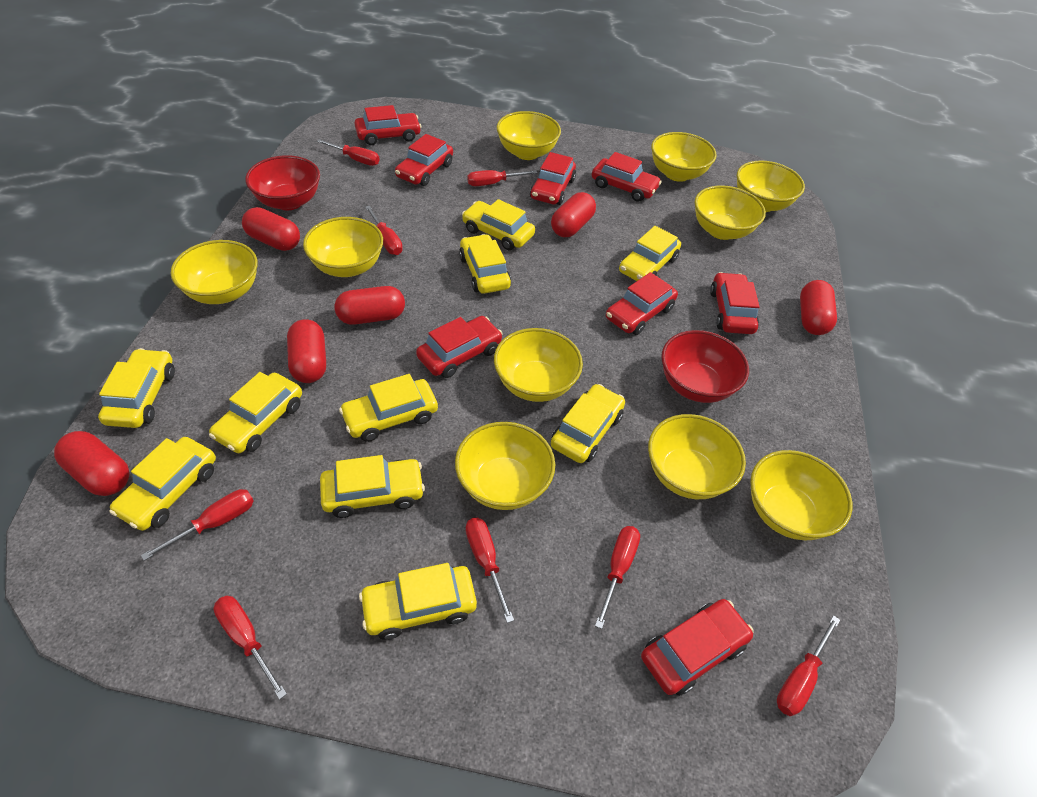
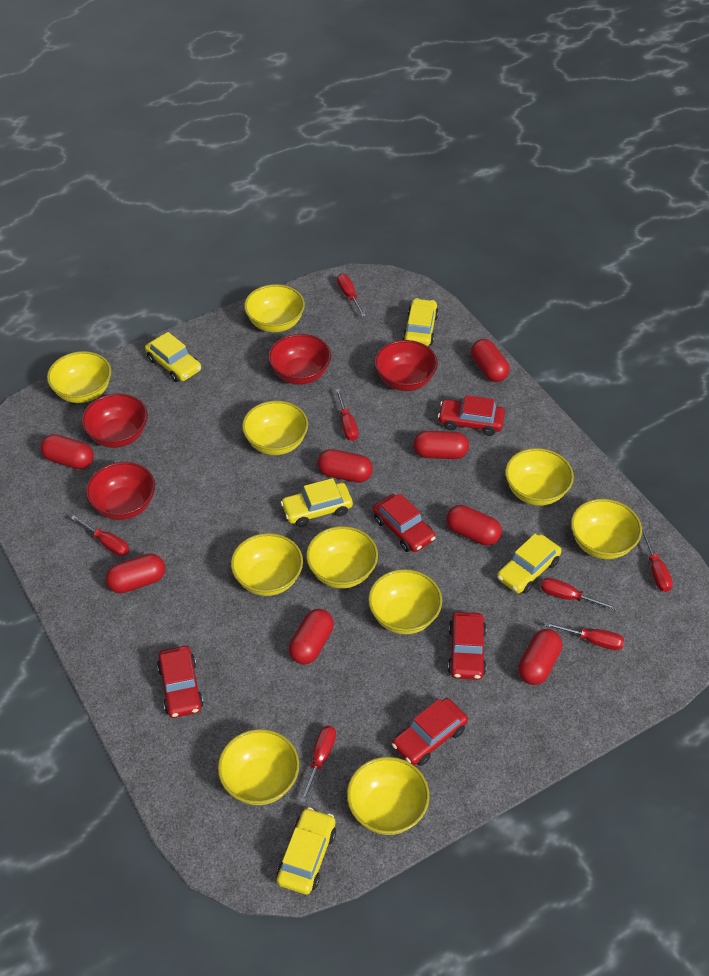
red bowl: [245,155,320,210] [661,330,749,403] = 2 -> [82,394,148,448] [86,462,155,520] [268,334,331,385] [374,340,438,391] = 4
red capsule: [54,431,129,496] [242,207,300,251] [287,319,326,383] [335,286,405,325] [551,192,596,237] [800,280,837,335] = 6 -> [40,434,94,469] [106,554,166,593] [289,609,334,665] [317,449,373,483] [413,431,469,459] [446,505,502,546] [471,339,510,382] [518,629,562,685] = 8
red car: [355,105,421,145] [395,134,453,186] [416,316,503,378] [530,152,576,205] [592,152,662,202] [606,272,678,335] [641,599,754,696] [710,272,760,334] = 8 -> [157,646,204,718] [373,493,436,552] [392,698,468,766] [438,395,505,436] [448,612,486,680] = 5
red screwdriver: [141,489,254,561] [213,596,287,700] [317,139,380,166] [365,206,403,255] [466,518,514,623] [467,170,537,186] [595,526,640,629] [777,615,840,716] = 8 -> [71,515,129,556] [300,726,336,803] [335,389,358,441] [337,274,366,317] [541,578,617,610] [545,622,624,650] [642,529,673,592] = 7
yellow car: [98,348,175,428] [109,437,216,531] [209,372,302,453] [320,455,425,518] [339,374,438,442] [359,563,477,640] [459,234,511,294] [462,199,535,250] [551,384,625,463] [619,226,681,281] = 10 -> [145,332,201,382] [277,807,336,895] [280,478,353,527] [403,298,439,346] [497,534,562,594] = 5

